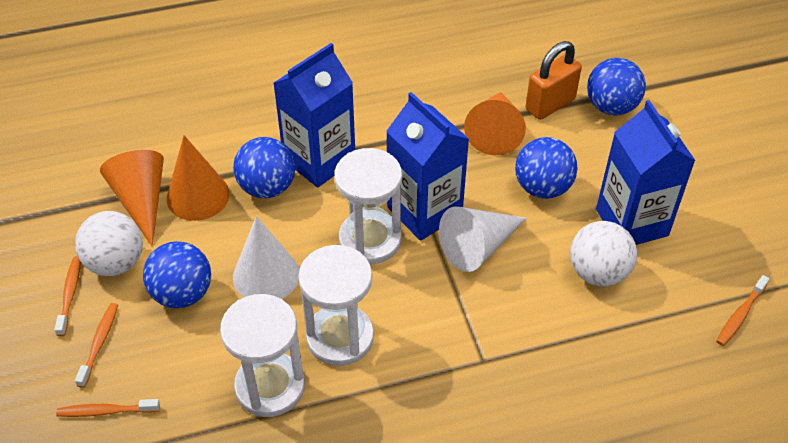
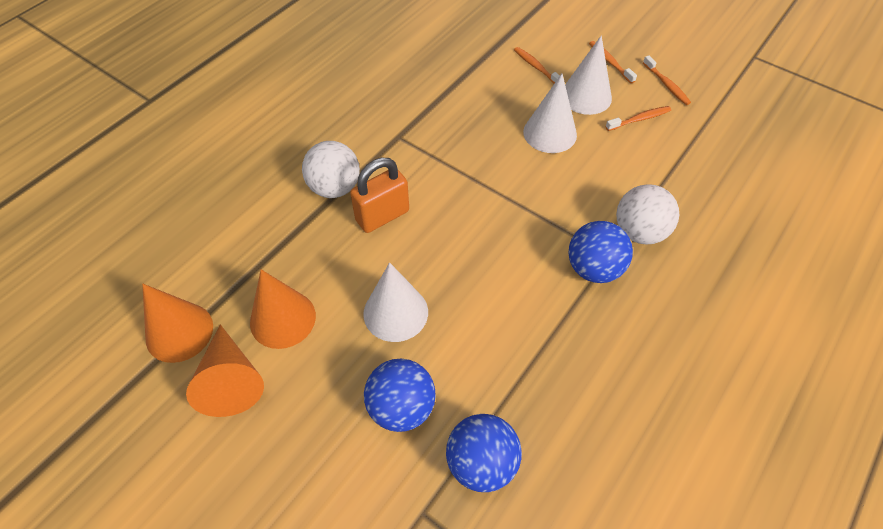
blue ball: [143,241,211,308] [233,137,295,198] [515,137,577,199] [587,58,646,116] = 4 -> [364,359,436,432] [446,414,522,492] [569,221,633,283] = 3
blue carton: [274,43,355,188] [386,92,469,241] [596,100,696,245] = 3 -> none = 0
white cone: [233,216,299,299] [439,207,527,272] = 2 -> [363,262,428,342] [523,74,577,153] [565,35,612,115] = 3
white hourglass: [220,294,305,417] [298,245,374,366] [334,148,402,264] = 3 -> none = 0

